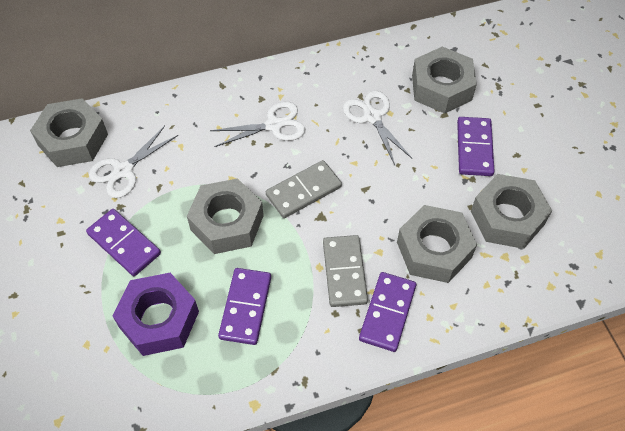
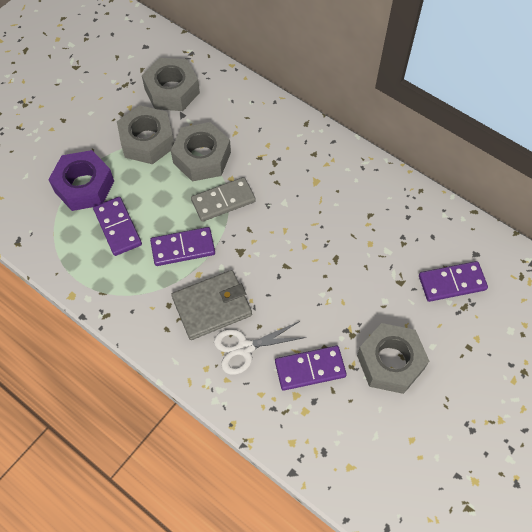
grey domino: [266,160,342,218] [323,235,368,307] = 2 -> [191,177,256,222] = 1
grey nut: [30,98,108,167] [187,178,264,254] [397,205,477,283] [412,47,477,113] [471,174,552,249] = 5 -> [117,105,174,164] [142,58,200,111] [171,122,231,181] [357,323,429,394] = 4
grey wallet: none = 0 -> [171,270,252,340] = 1
white scissors: [89,126,178,198] [210,102,305,147] [343,91,412,165] = 3 -> [214,321,307,375] = 1

